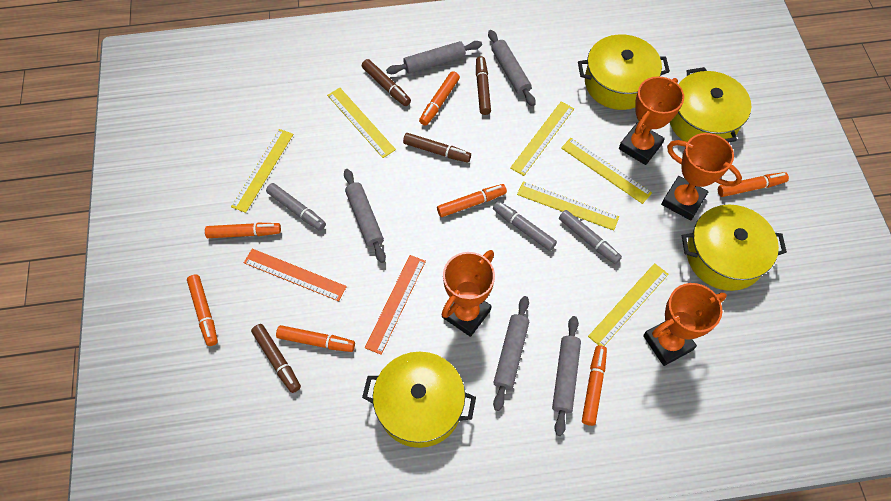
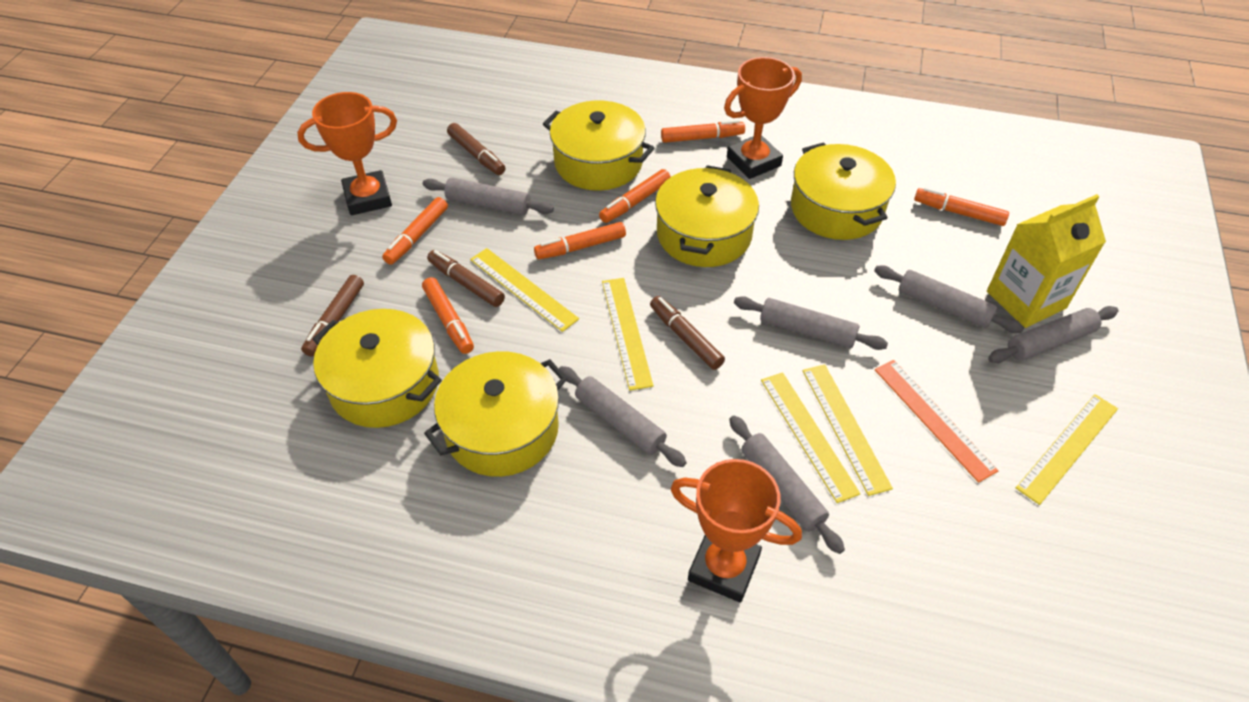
grey marker: [266,183,326,231] [493,201,557,251] [559,210,622,264] = 3 -> none = 0
grey rolling pin: [344,169,386,263] [386,41,482,74] [488,30,535,106] [493,296,529,411] [552,316,581,436] = 5 -> [422,177,554,215] [559,366,687,467] [729,416,845,554] [734,296,888,350] [874,265,1024,333] [988,306,1119,363] = 6
orange marker: [187,275,218,346] [205,223,281,238] [276,325,355,352] [419,71,460,126] [437,184,507,217] [582,345,607,426] [718,172,789,197] = 7 -> [382,197,448,265] [422,277,474,354] [534,222,626,259] [599,169,671,223] [661,120,745,143] [914,187,1009,226] = 6
orange ruler: [244,249,347,301] [365,255,426,355] = 2 -> [875,360,999,483] = 1
orange trophy: [442,250,495,337] [619,76,684,165] [643,283,727,366] [661,133,742,220] = 4 -> [297,92,397,215] [670,459,802,603] [724,57,802,179] = 3
yellow carton: none = 0 -> [987,194,1106,328] = 1
yellow pot: [362,352,476,448] [578,34,670,110] [670,67,751,143] [682,205,787,291] = 4 -> [313,309,442,428] [424,351,568,477] [543,100,654,191] [655,166,759,267] [791,142,896,240] = 5
yellow ruler: [231,129,293,213] [327,88,396,158] [510,102,574,176] [517,181,619,230] [561,138,652,204] [588,263,669,346] = 6 -> [470,248,579,332] [602,278,654,390] [761,372,860,503] [802,364,893,496] [1016,394,1118,505] = 5

